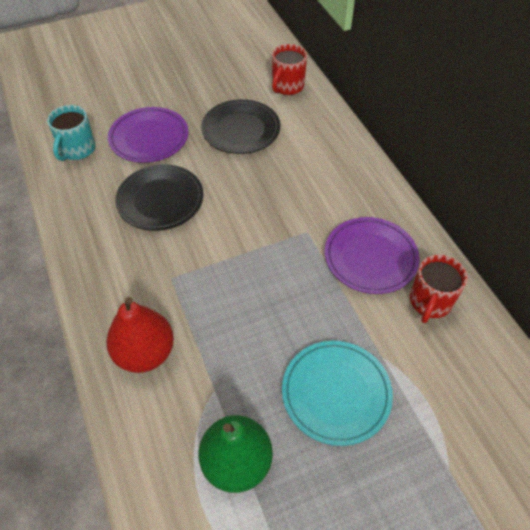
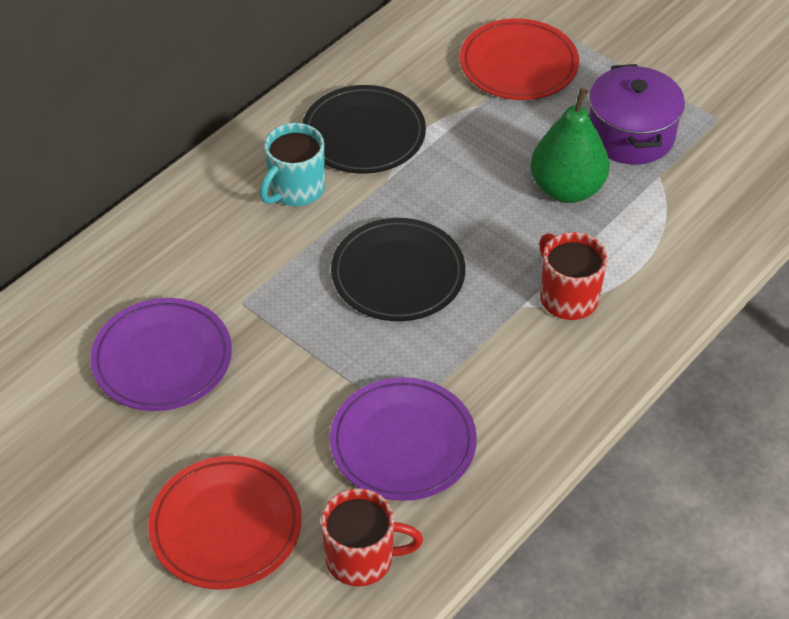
purple pot: none = 0 -> [589,64,685,165] = 1
red pear: [106,297,174,373] = 1 -> none = 0
red plate: none = 0 -> [148,456,302,590] [460,18,579,100] = 2
turquoise plate: [282,341,393,446] = 1 -> none = 0

